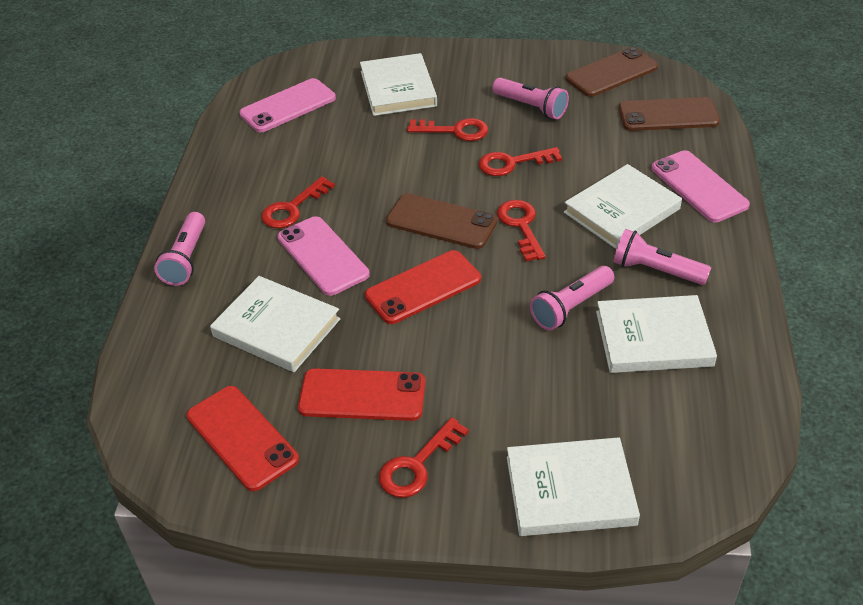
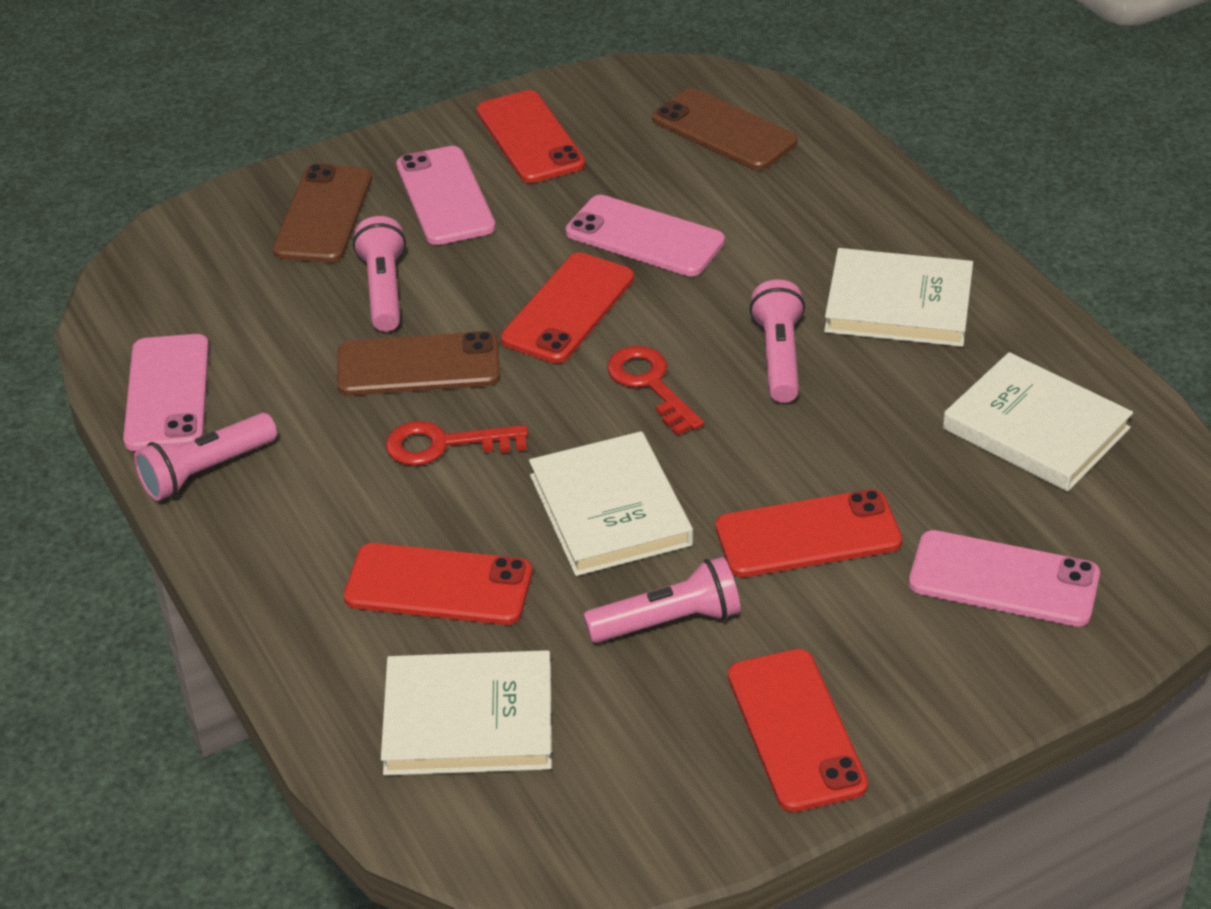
pink phone: [239,78,336,132] [278,216,370,296] [651,150,750,222] = 3 -> [123,334,209,451] [396,146,496,245] [566,195,725,276] [909,530,1100,627] = 4
red key: [261,176,335,228] [379,417,469,498] [407,118,488,141] [478,147,562,176] [497,200,546,261] = 5 -> [385,421,528,466] [607,346,704,435] = 2
red phone: [187,386,299,491] [298,368,425,421] [365,250,481,324] = 3 -> [344,543,532,625] [477,90,585,183] [501,253,634,363] [715,489,902,577] [728,649,868,812] = 5
white book: [210,276,341,372] [360,53,437,116] [507,437,640,536] [564,164,682,249] [596,295,717,373] = 5 -> [381,650,552,775] [529,431,693,576] [824,248,973,347] [943,352,1133,492] = 4

